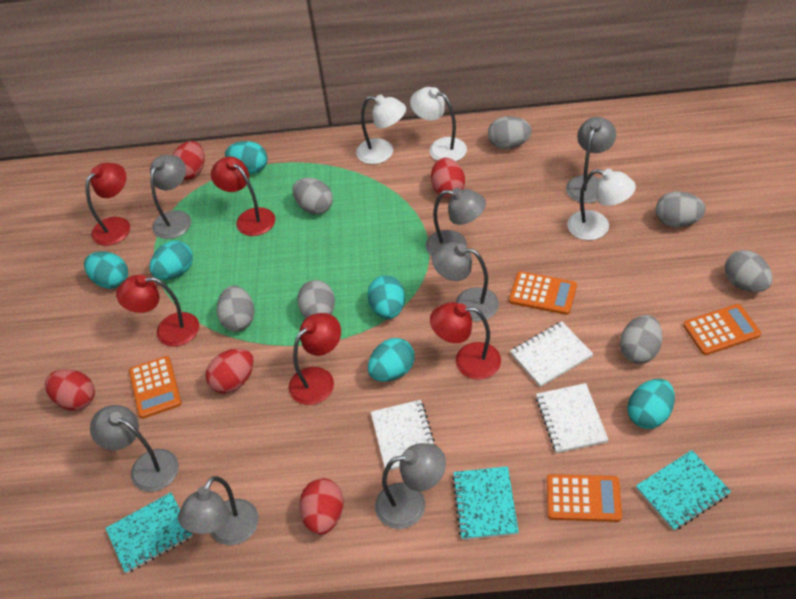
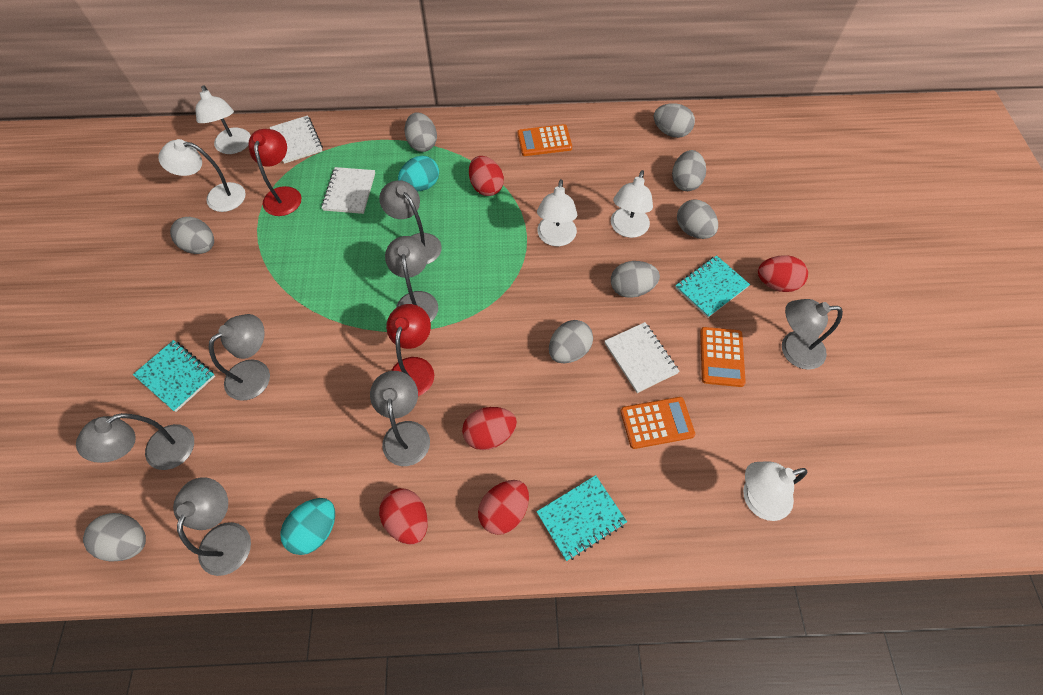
grey egg: [217,286,255,332] [292,178,333,214] [297,280,335,318] [488,116,532,149] [620,315,663,364] [655,192,706,227] [724,250,773,292] = 7 -> [83,513,146,562] [170,217,214,254] [404,112,437,152] [549,320,593,364] [611,261,660,298] [654,103,695,138] [672,150,706,191] [677,199,718,239] = 8
orange calculator: [129,356,181,419] [509,271,577,315] [547,474,622,522] [683,304,761,355] = 4 -> [517,124,572,156] [621,397,695,449] [700,327,746,387] = 3
red lamp: [85,163,130,246] [116,275,199,347] [211,157,275,236] [289,313,341,405] [430,302,501,380] = 5 -> [248,129,301,216] [386,304,434,396] = 2
turquoise egg: [84,251,128,289] [150,240,193,280] [225,141,268,174] [367,275,405,319] [368,338,414,382] [627,379,675,429] = 6 -> [280,498,335,555] [398,156,439,191] = 2
white lamp: [356,95,406,164] [410,87,467,161] [567,169,636,240] = 3 -> [158,139,246,212] [195,85,251,154] [537,179,577,246] [611,170,653,238] [743,461,807,521] = 5

